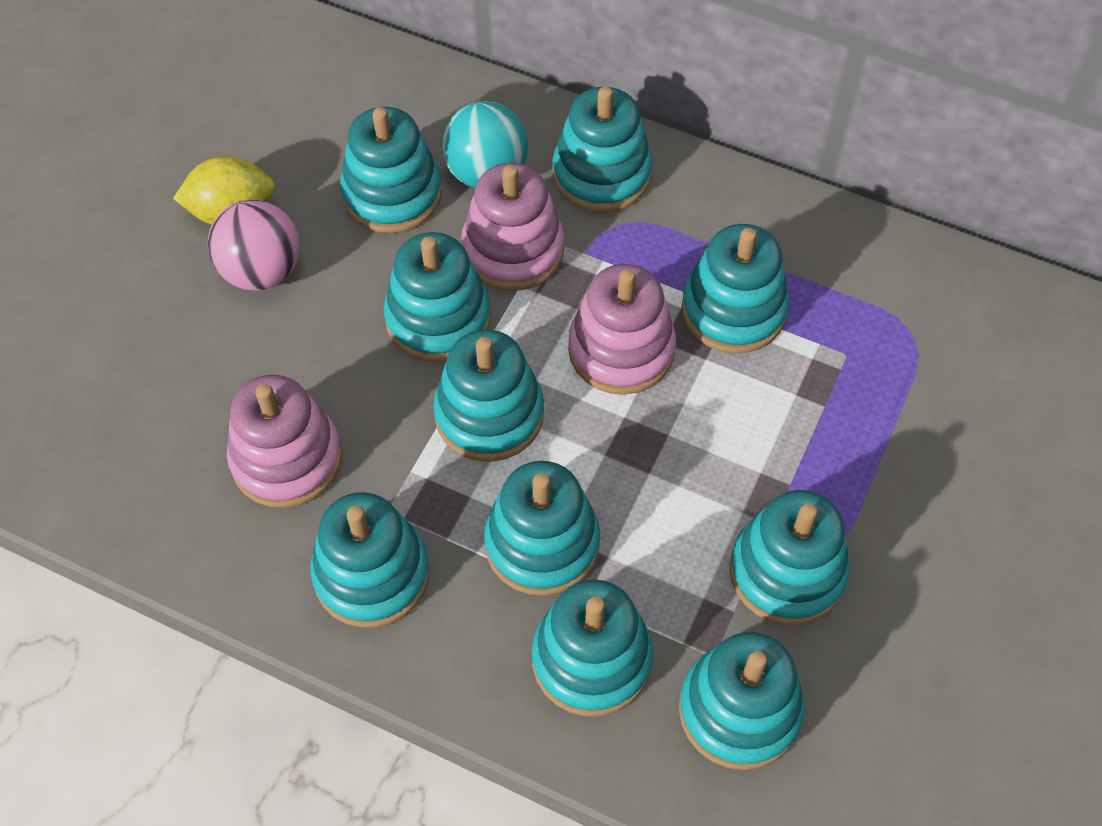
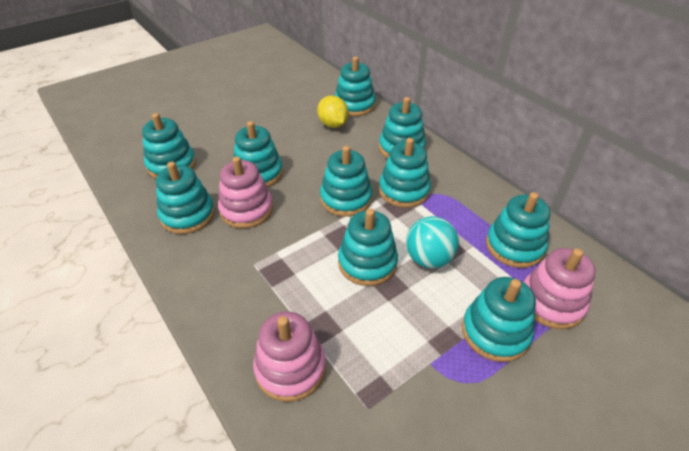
pink ball: [208,199,300,291] = 1 -> none = 0

